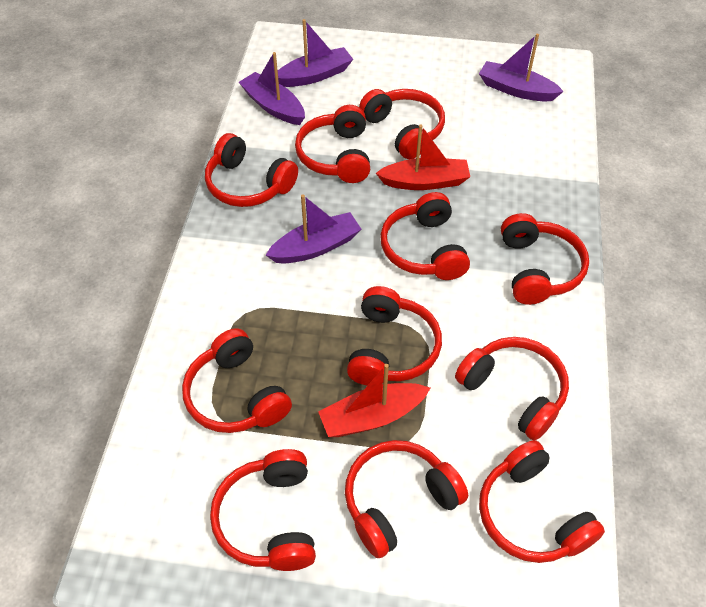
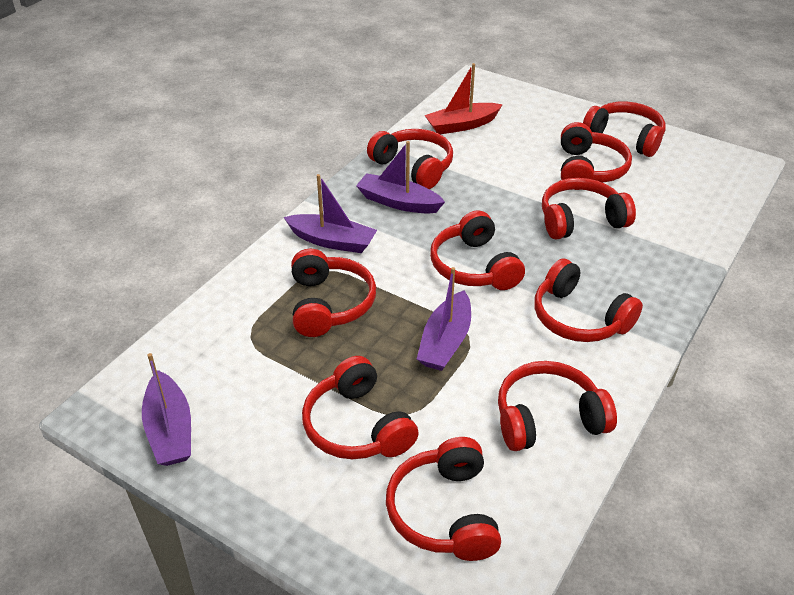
red boat: [318,364,430,437] [376,125,470,190] = 2 -> [425,63,503,134] = 1
red headphones: [182,328,292,433] [205,133,298,207] [210,449,316,571] [295,105,370,183] [345,440,468,558] [347,286,442,386] [359,89,445,159] [380,192,470,280] [455,337,569,440] [479,440,605,563] [501,213,589,305] = 11 -> [291,249,376,337] [302,356,419,459] [367,129,453,189] [386,437,501,561] [430,210,525,290] [498,361,617,451] [534,258,643,342] [542,178,636,239] [561,122,632,190] [583,101,666,157] = 10

